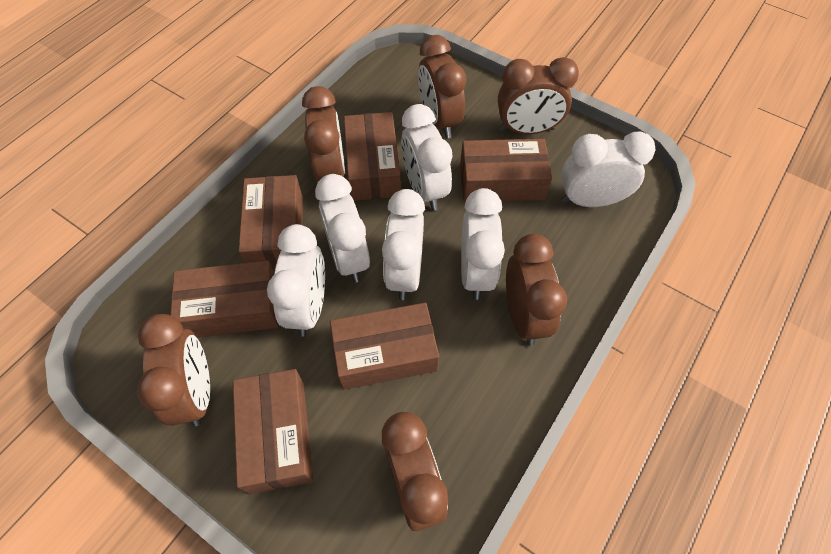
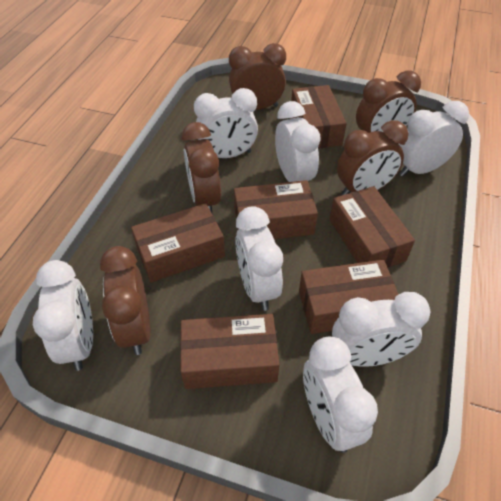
brown clock: [137,314,210,427] [302,86,345,182] [382,412,448,531] [418,35,466,139] [498,57,579,134] [506,234,567,346] = 6 -> [100,246,151,355] [182,122,221,215] [229,43,286,110] [337,120,408,195] [356,71,421,133] = 5
white clock: [267,224,325,337] [315,174,370,283] [382,189,425,300] [401,104,452,210] [461,188,505,300] [561,131,656,207] = 6 -> [33,260,93,371] [194,88,258,158] [235,206,283,311] [275,101,321,182] [303,337,378,453] [332,292,431,367] [399,101,469,177] = 7

